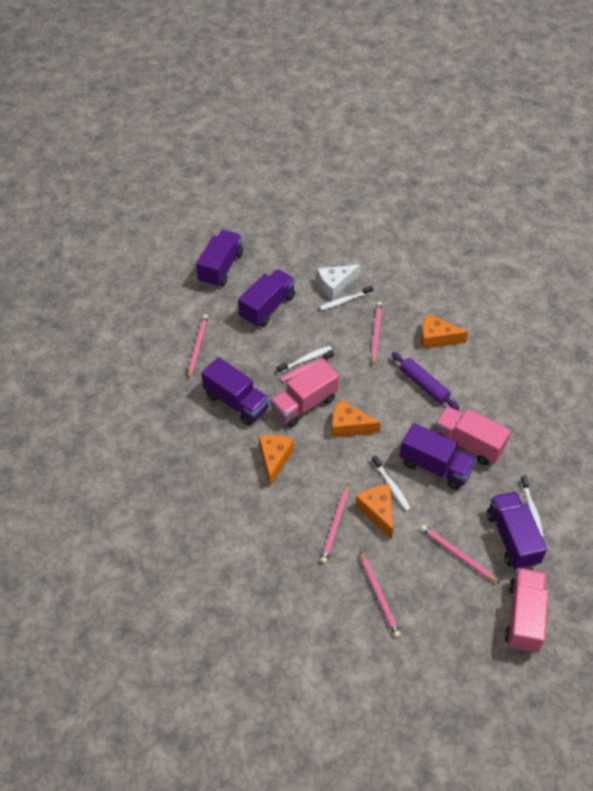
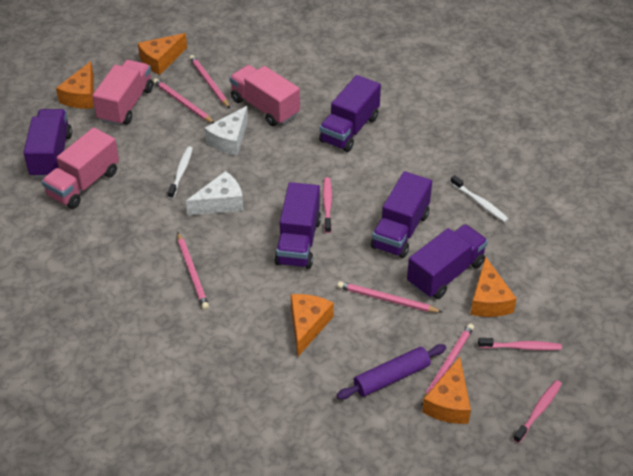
orange cheese: [259,435,294,486] [332,399,381,437] [355,485,393,539] [421,314,468,349] = 4 -> [56,61,94,109] [138,33,187,75] [291,294,334,356] [422,357,471,424] [470,256,517,317] = 5
pink toothbrush: [280,350,334,382] = 1 -> [323,177,332,233] [478,338,562,350] [513,380,562,443] = 3
white cheese: [317,264,360,300] = 1 -> [186,171,244,215] [204,106,248,156] = 2
white toothbrush: [277,346,332,373] [320,285,373,310] [372,455,411,511] [520,475,544,538] = 4 -> [168,147,193,199] [450,175,509,222] = 2

